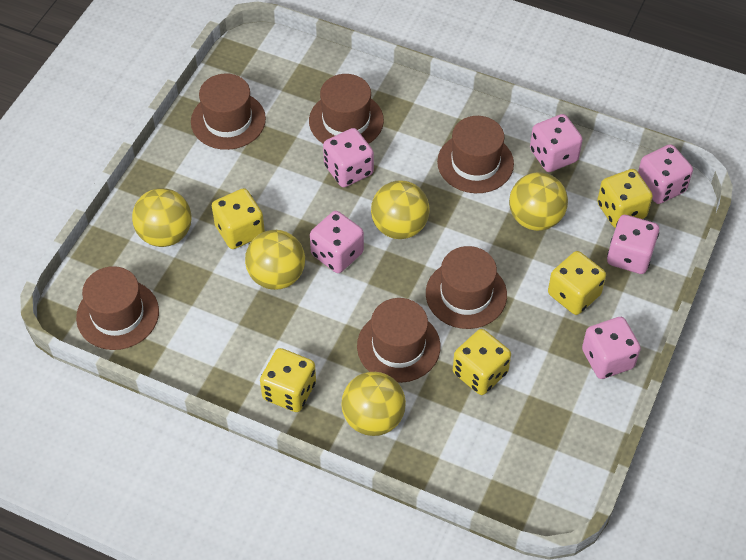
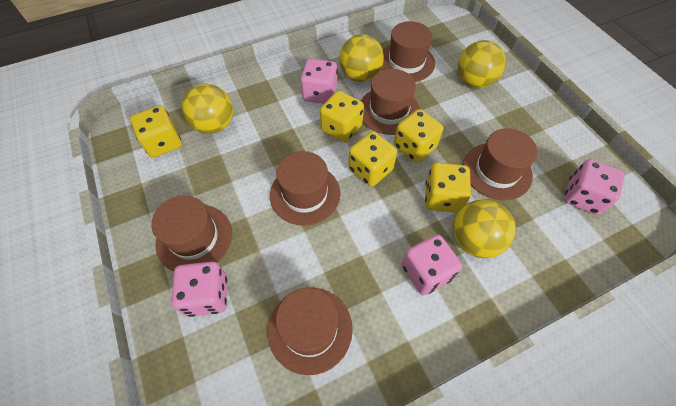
pink dice: [310,211,364,273] [323,128,374,187] [530,114,583,172] [582,317,641,379] [607,215,659,274] [638,144,693,204] = 6 -> [171,262,227,317] [300,59,337,104] [402,234,462,295] [564,159,625,215] = 4
yellow ball: [132,188,192,247] [245,230,305,290] [342,372,406,436] [371,180,430,239] [509,172,568,231] = 5 -> [182,84,233,134] [339,34,384,82] [453,200,516,258] [458,40,506,88] = 4

